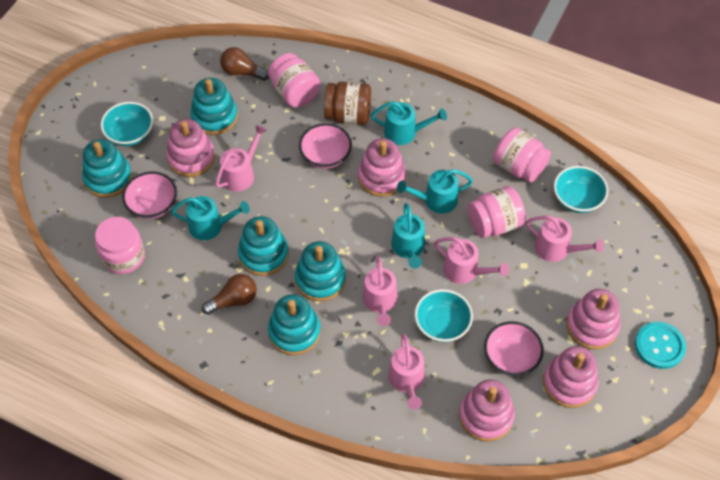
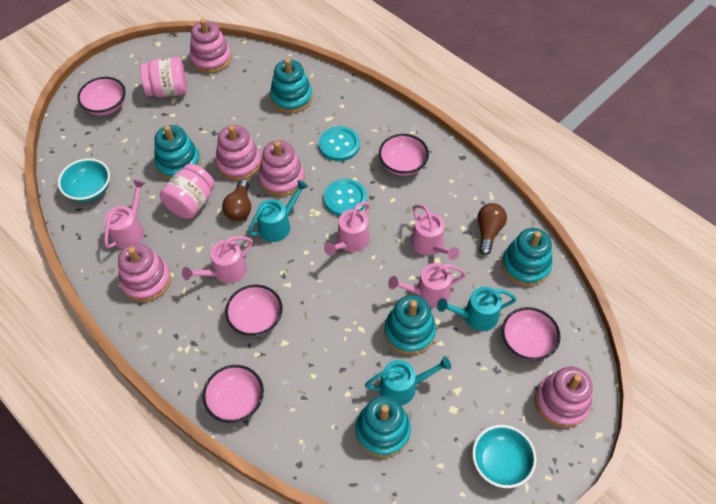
brown jar: [324,82,371,125] = 1 -> none = 0
pink bowl: [122,172,177,219] [299,123,352,169] [484,321,544,376] = 3 -> [77,77,126,116] [203,365,264,423] [225,285,283,336] [379,134,429,176] [502,307,561,361] = 5
pink jar: [95,217,145,274] [268,53,321,108] [468,186,526,238] [493,128,551,183] = 4 -> [141,57,187,97] [160,163,215,219] = 2
turquoise bowl: [101,102,153,146] [414,289,473,342] [554,166,608,213] = 3 -> [58,158,110,202] [472,425,537,488] = 2
turquoise button: [635,322,686,369] = 1 -> [319,126,360,161] [324,179,367,216] = 2
turquoise watering can: [171,196,250,240] [371,101,447,145] [391,203,425,269] [397,169,473,214] = 4 -> [248,180,308,242] [365,356,451,406] [437,287,516,331] = 3

